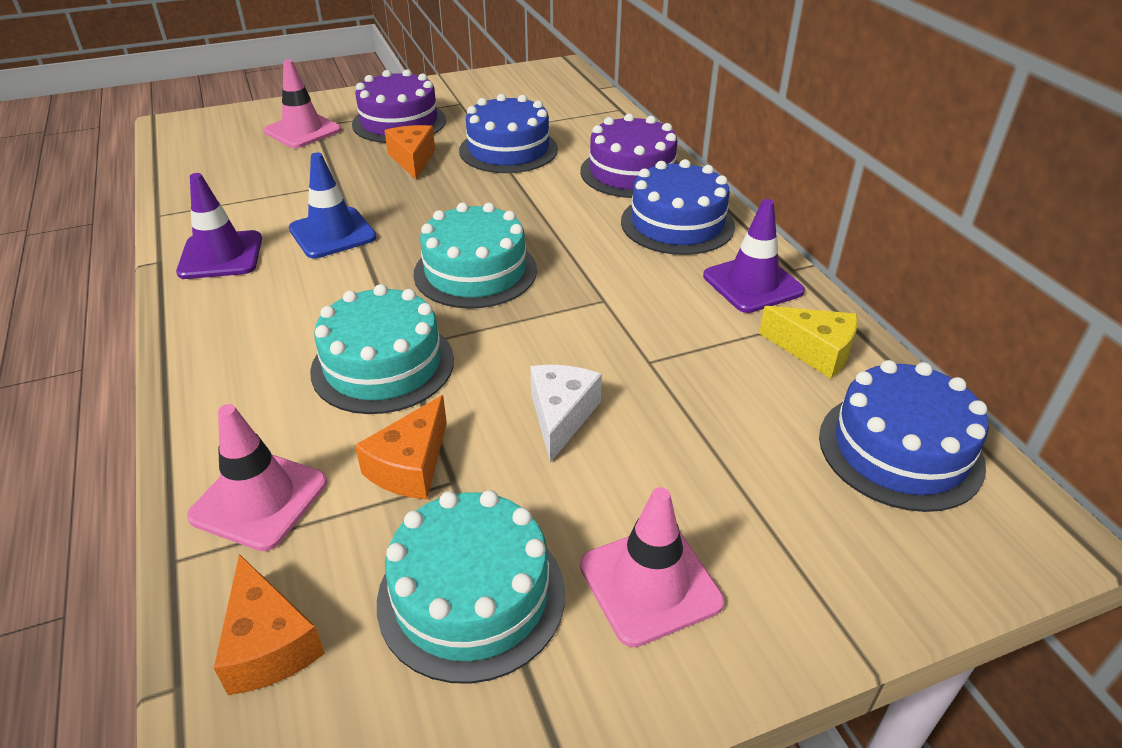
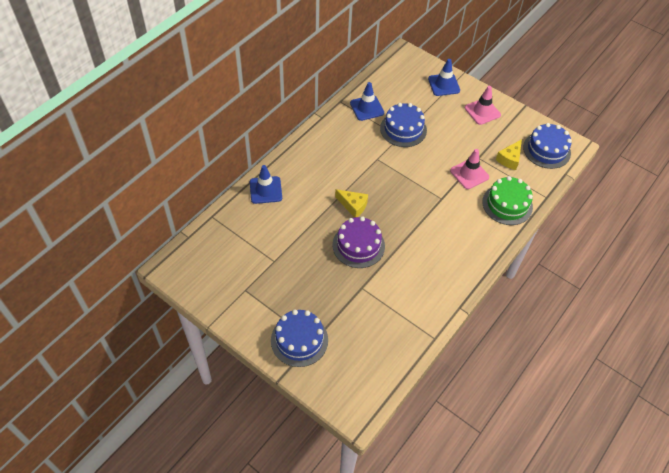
blue traffic cone: [289,152,377,258] = 1 -> [250,165,282,204] [350,82,384,121] [428,59,460,96] = 3
green cake: none = 0 -> [482,176,533,225] = 1
orange cheese: [214,554,325,695] [355,395,447,500] [384,125,435,179] = 3 -> none = 0
pink traffic cone: [187,404,327,551] [264,60,341,148] [580,487,724,647] = 3 -> [450,149,489,189] [465,86,501,125] = 2
purple cake: [352,69,446,143] [580,114,679,198] = 2 -> [332,216,385,268] = 1
purple traffic cone: [176,173,262,279] [703,199,805,313] = 2 -> none = 0
turquoise cake: [310,284,454,414] [377,490,565,684] [413,203,537,309] = 3 -> none = 0
white cheese: [530,365,602,463] = 1 -> none = 0
yellow cheese: [759,306,858,379] = 1 -> [335,189,368,218] [496,139,522,170] = 2

